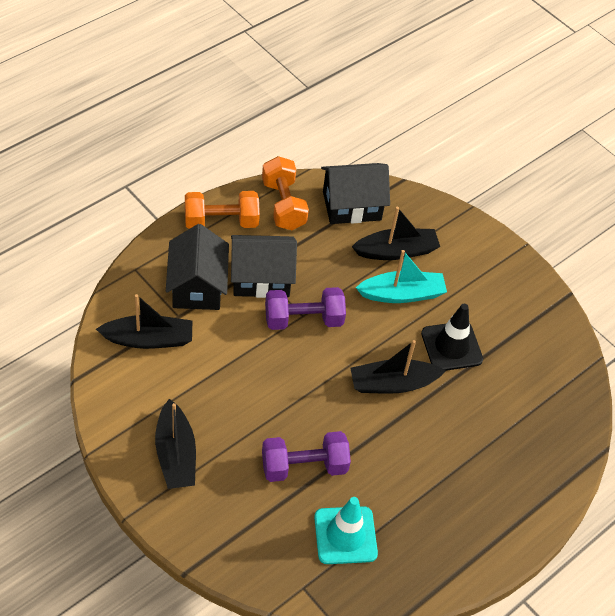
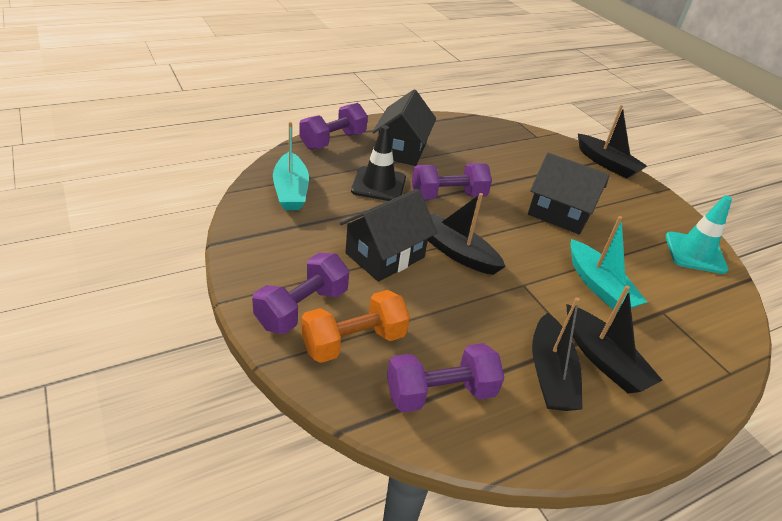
orange dumbbell: [185,191,260,229] [262,156,309,230] = 2 -> [301,290,410,363] = 1
purple dumbbell: [262,431,351,482] [265,287,346,330] = 2 -> [252,253,349,334] [299,103,368,150] [387,343,504,413] [412,163,492,200] = 4
turquoise boat: [356,250,447,303] = 1 -> [273,122,309,210] [571,216,647,313] = 2

